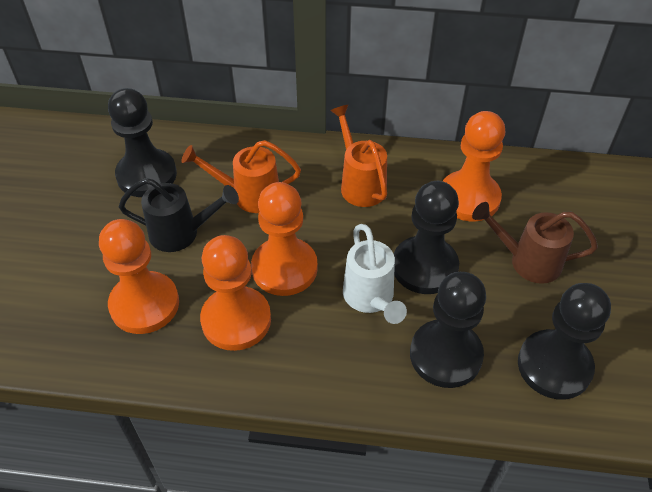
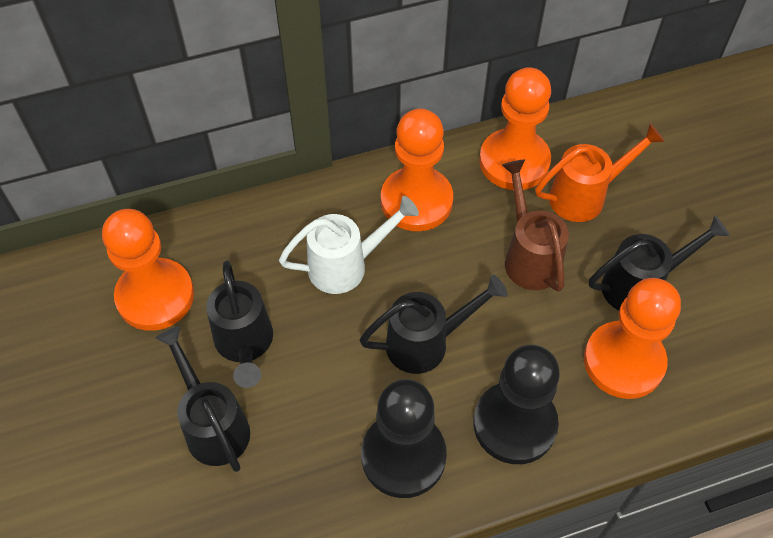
black pawn: [108,88,177,197] [394,181,459,294] [410,272,486,388] [518,283,611,400] = 4 -> [361,379,447,498] [473,345,560,464] = 2
black watering can: [119,178,239,252] = 1 -> [155,326,250,472] [206,261,273,388] [360,275,508,374] [589,216,730,311] = 4
orange watering can: [182,140,301,213] [330,105,387,207] = 2 -> [535,124,665,222] = 1

